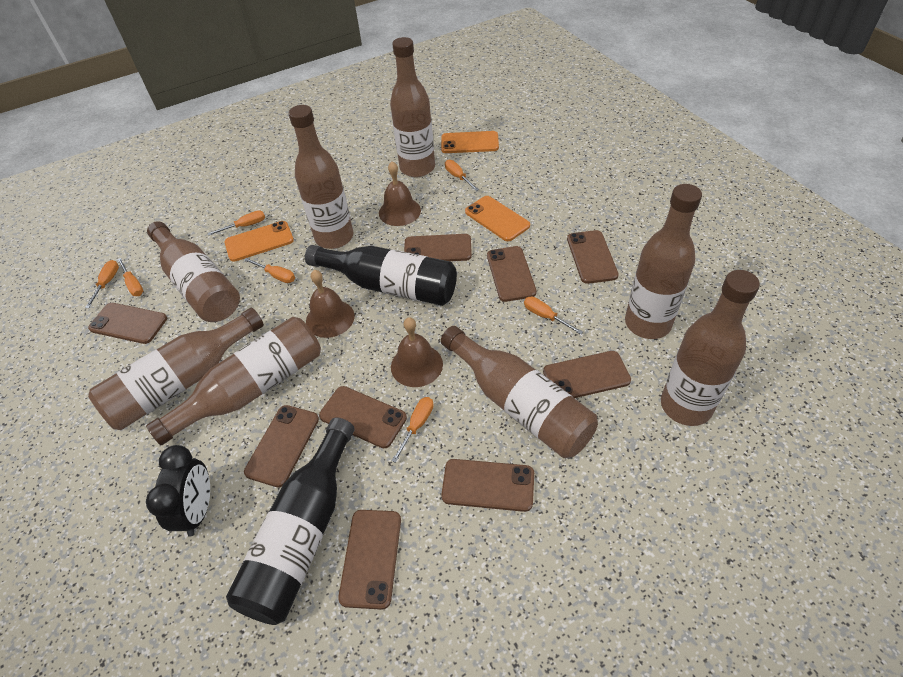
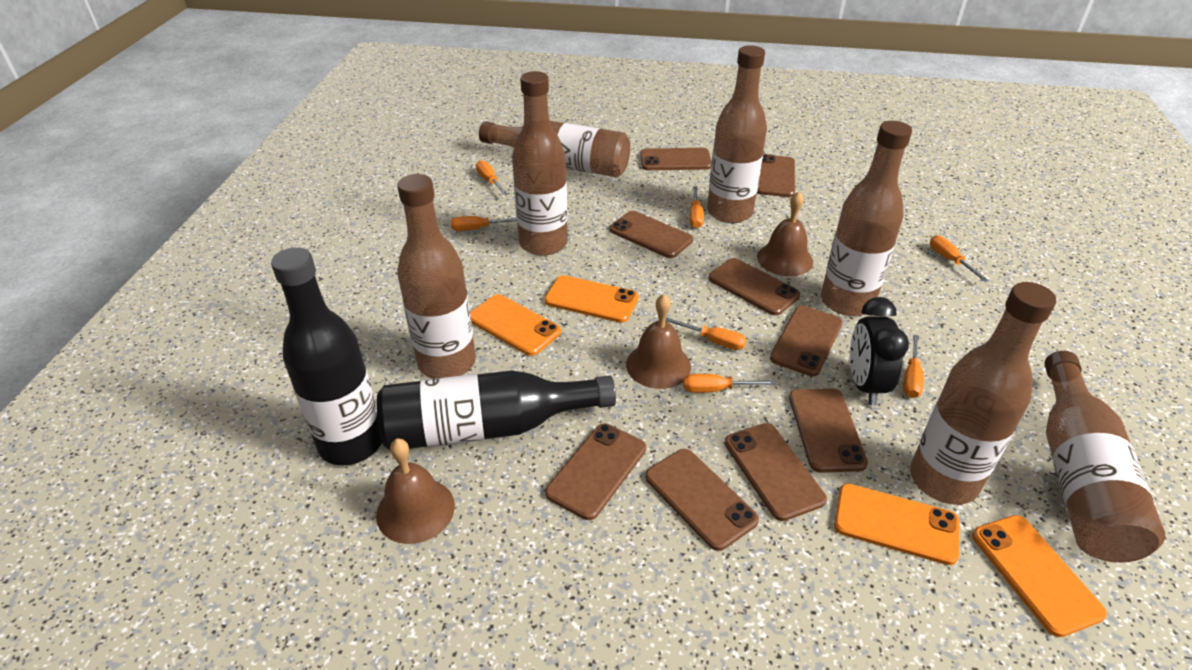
brown bottle: [88,308,264,430] [146,317,321,445] [147,221,240,322] [289,105,354,249] [390,37,435,177] [441,326,598,458] [625,184,702,339] [661,270,760,426] = 8 -> [397,174,476,379] [479,121,630,177] [512,71,568,256] [707,45,767,223] [821,121,912,316] [910,282,1056,505] [1044,351,1166,563] = 7
orange phone: [224,221,294,262] [441,131,499,153] [465,196,530,241] = 3 -> [470,294,561,356] [544,275,639,323] [834,484,960,565] [972,515,1107,637] = 4

